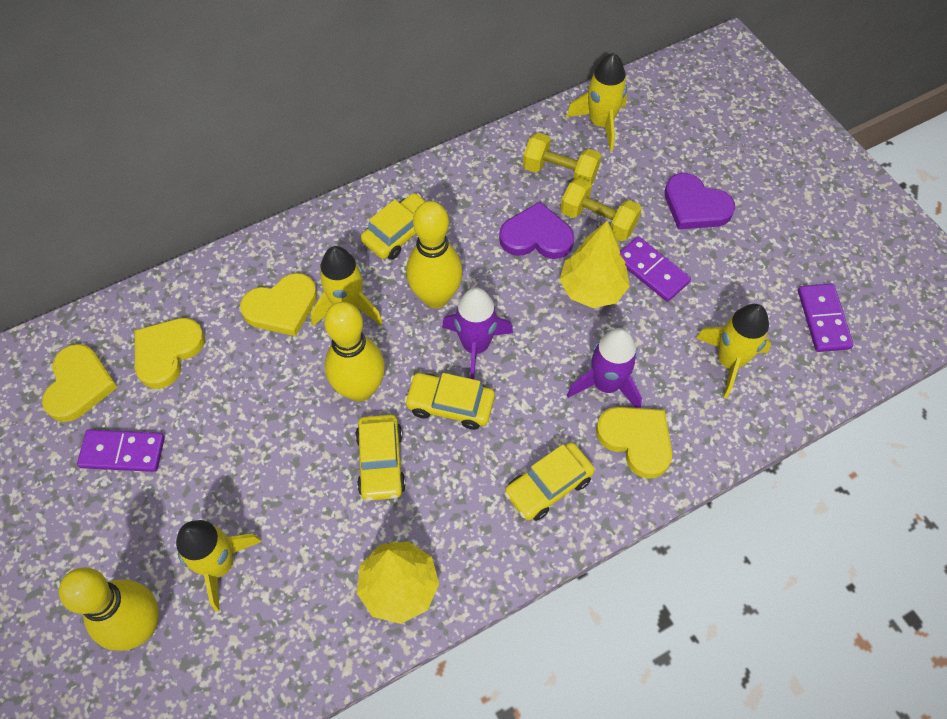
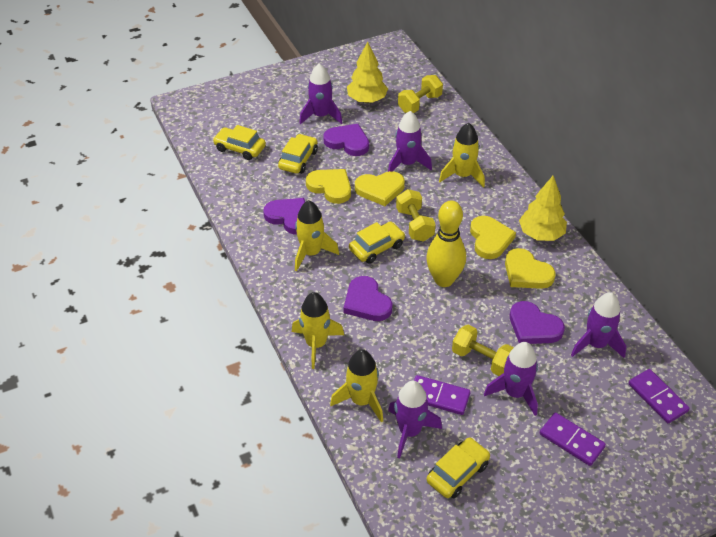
purple heart: [499,202,574,259] [664,173,735,229] = 2 -> [263,198,305,235] [323,124,369,156] [344,276,393,321] [510,301,565,344] = 4
purple rocket: [442,288,513,379] [567,328,642,408] = 2 -> [299,63,342,124] [388,111,432,172] [388,381,442,459] [484,342,538,416] [571,292,626,358] = 5
yellow bowling pin: [59,567,159,651] [324,302,385,402] [406,201,463,308] = 3 -> [426,201,466,287] = 1
yellow dumbbell: [523,133,601,185] [561,177,642,241] = 2 -> [396,189,436,242] [398,75,443,113] [452,325,514,376] = 3

